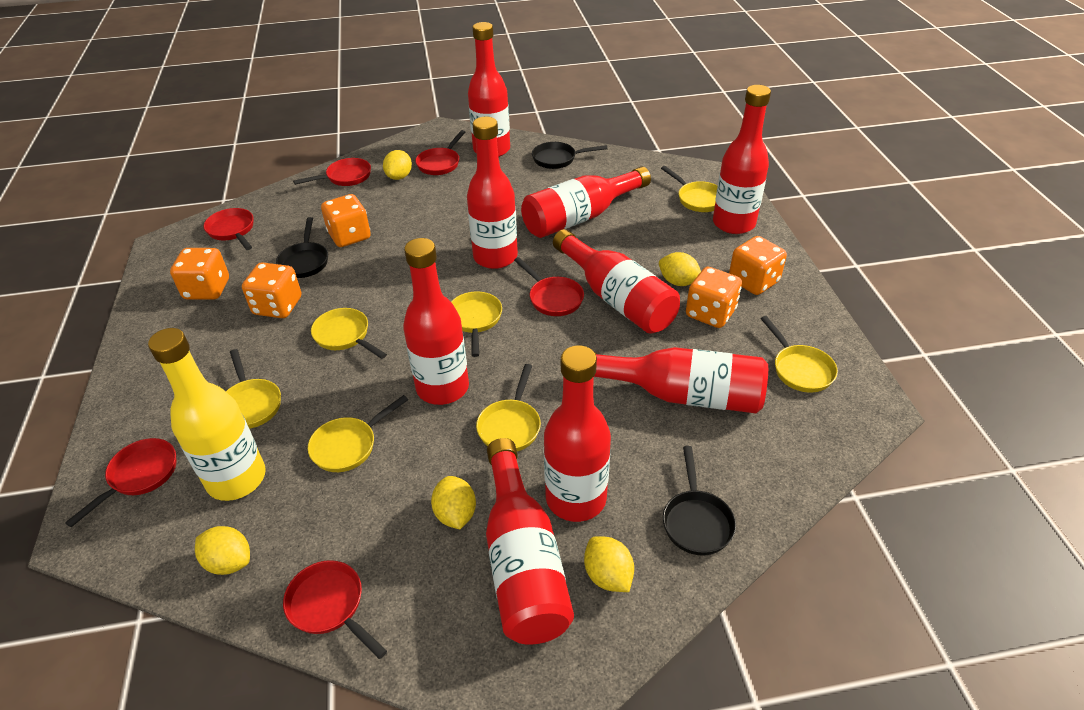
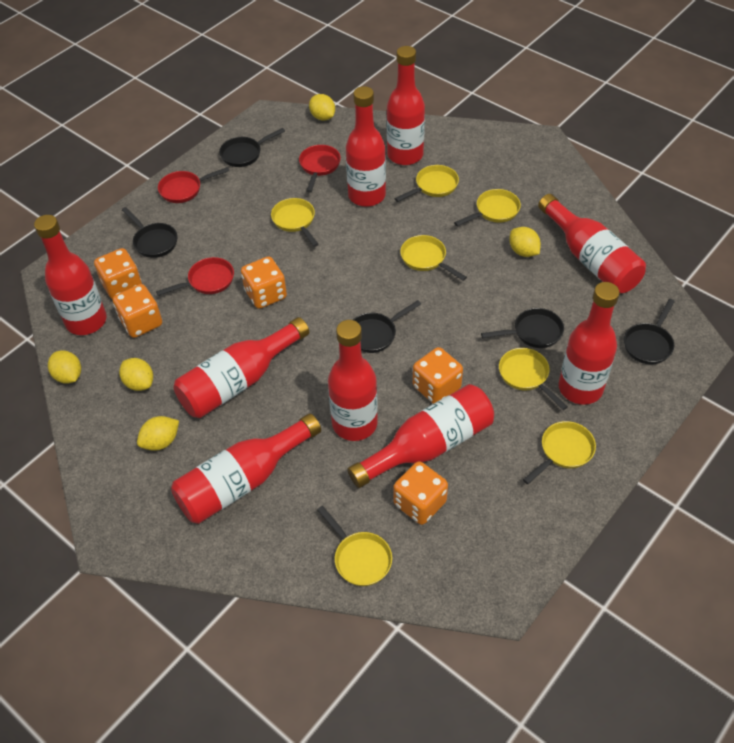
black pan: [276,217,328,278] [532,142,608,169] [663,446,736,556] = 3 -> [122,207,177,258] [219,128,285,167] [353,300,421,353] [481,308,564,348] [624,299,675,364] = 5
red pan: [65,438,176,527] [204,208,253,250] [283,560,387,659] [293,158,371,186] [415,130,465,175] [514,257,584,316] = 6 -> [156,257,234,296] [158,167,229,203] [299,145,341,193] = 3
yellow bottle: [148,328,266,501] = 1 -> none = 0

